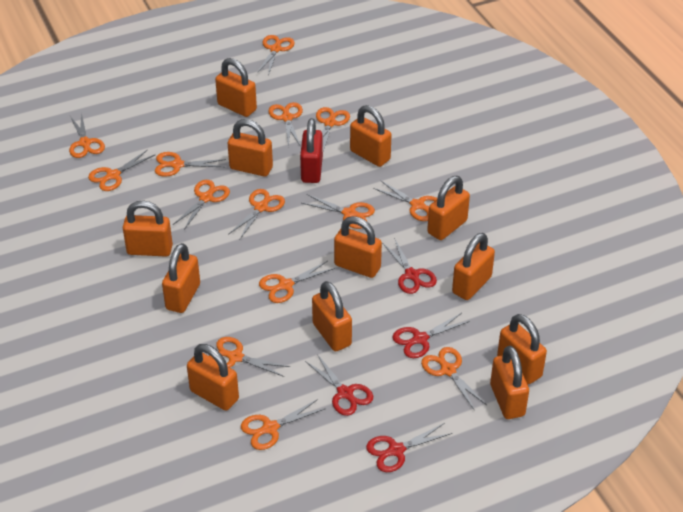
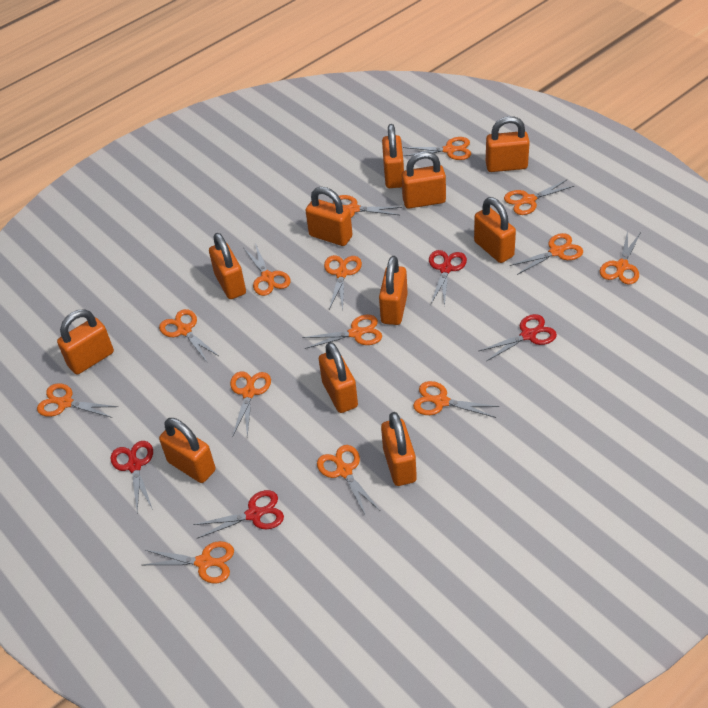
orange padlock: [123,200,173,257] [162,243,200,313] [187,344,239,411] [215,58,257,117] [228,119,273,177] [312,281,352,351] [334,216,382,278] [350,105,391,167] [427,176,470,240] [452,233,495,300] [490,346,529,419] [497,314,547,384] = 12 -> [57,309,114,375] [159,418,215,483] [209,233,246,299] [305,187,353,246] [319,342,358,413] [379,256,408,325] [381,412,417,486] [382,124,404,188] [402,152,446,209] [474,197,516,263] [486,116,530,172] = 11
red padlock: [300,118,323,183] = 1 -> none = 0

